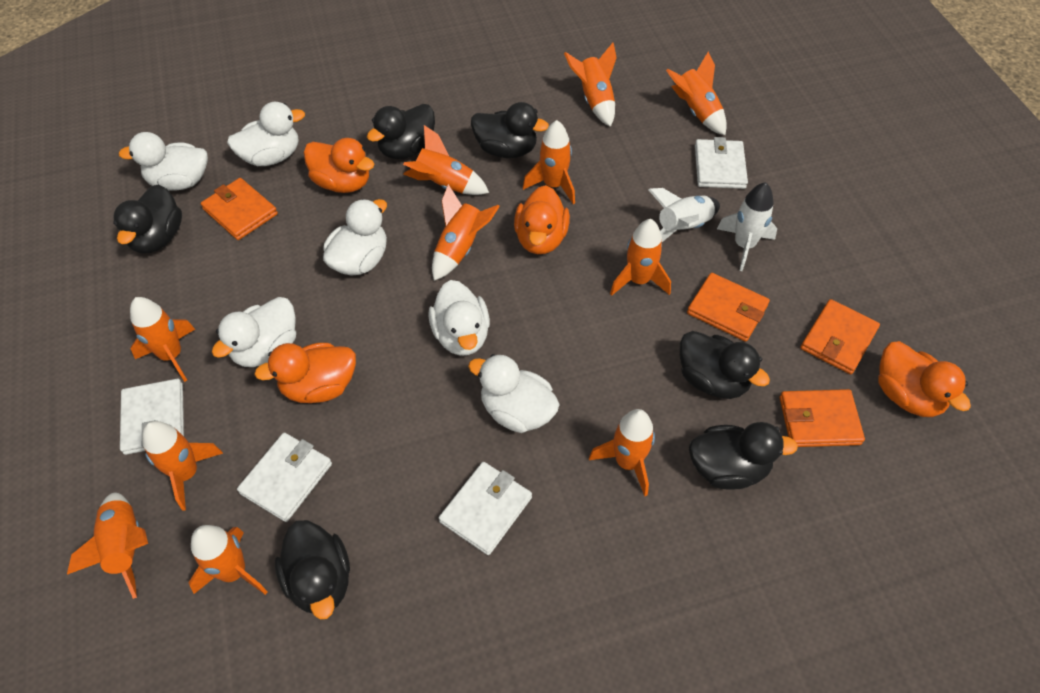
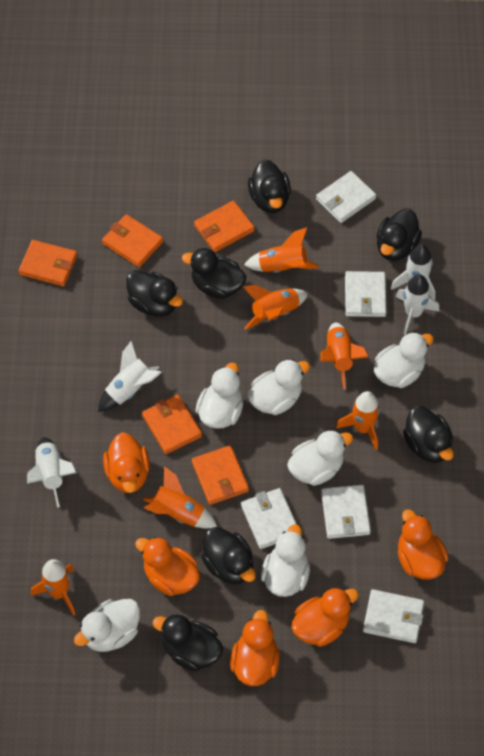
black duck: [113,185,182,253] [275,520,350,619] [367,104,435,159] [471,102,549,158] [680,331,770,399] [689,422,798,490] = 6 -> [126,270,183,317] [152,614,223,672] [182,248,247,299] [201,527,256,584] [248,159,291,213] [376,209,422,261] [403,406,454,463] = 7
orange duck: [254,343,356,403] [304,138,374,193] [514,185,570,254] [878,341,971,417] = 4 -> [103,432,150,493] [135,537,200,596] [230,610,280,686] [291,588,359,647] [398,510,448,580] = 5
orange rocket: [67,492,148,599] [130,297,195,382] [142,421,223,511] [188,525,268,595] [403,125,489,195] [432,184,500,281] [523,120,575,204] [564,43,617,127] [589,409,655,496] [610,219,671,296] [666,51,727,135] = 11 -> [31,559,75,616] [142,466,217,528] [243,285,308,330] [244,227,319,273] [321,323,369,390] [336,391,380,450] = 6
orange wallet: [201,178,278,240] [687,273,770,342] [780,389,865,447] [800,299,880,374] = 4 -> [18,240,77,286] [102,214,163,267] [142,395,202,454] [192,445,249,505] [194,201,255,252] = 5
white rocket: [648,188,720,242] [717,182,777,271] = 2 -> [27,437,77,508] [98,341,162,412] [391,244,435,300] [396,274,440,335] = 4
white wallet: [120,379,184,455] [237,433,332,522] [439,462,532,555] [695,137,748,189] = 4 -> [241,488,297,549] [316,171,376,223] [321,485,371,539] [345,271,386,317] [363,589,424,643] = 5

